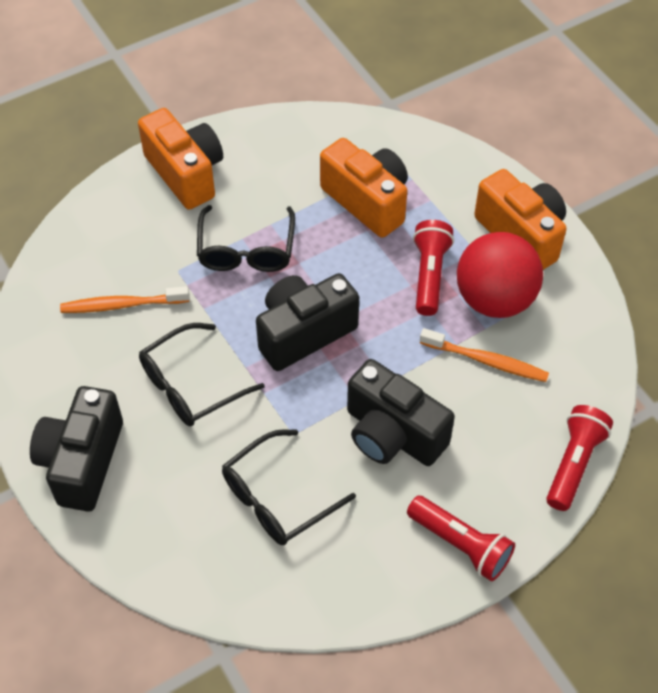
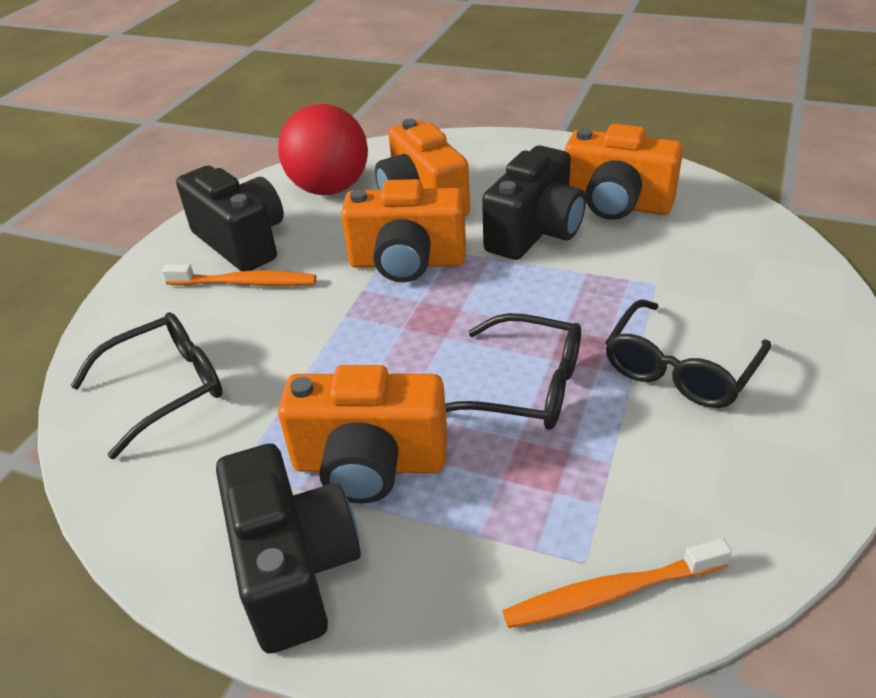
orange camera: [138,108,223,210] [320,138,408,238] [474,169,567,270] = 3 -> [278,365,447,504] [341,179,466,282] [375,119,470,216] [565,124,683,220] = 4
red flashlight: [407,496,515,581] [413,220,454,316] [546,405,613,511] = 3 -> none = 0

